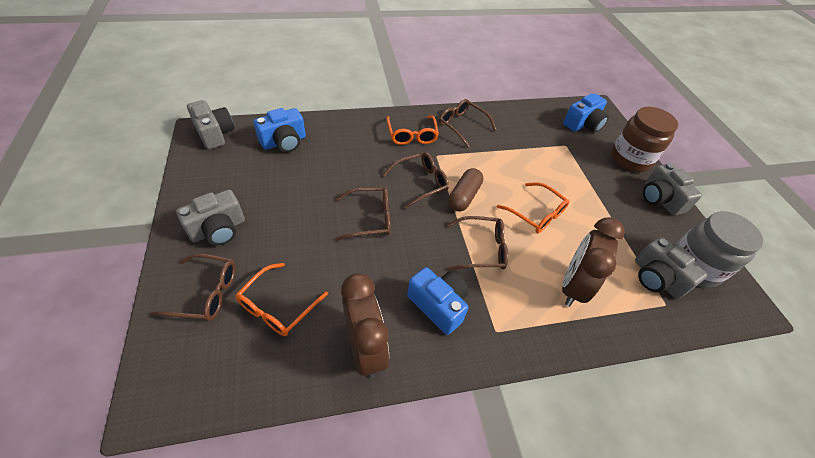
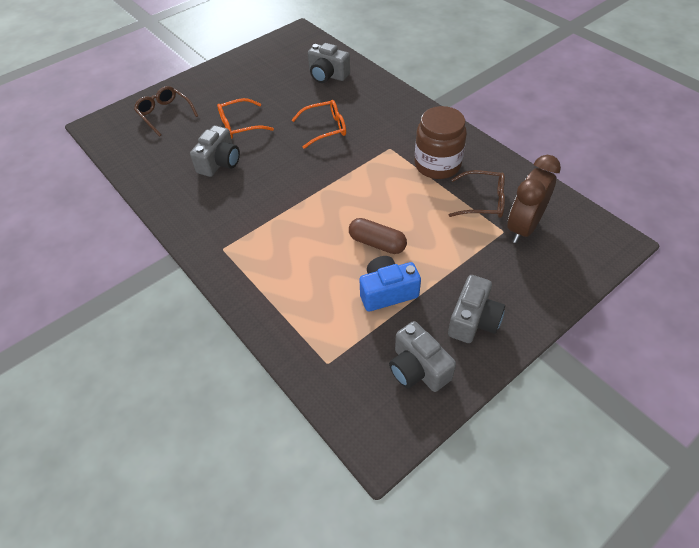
blue camera: [254,108,306,152] [407,267,469,335] [563,94,609,133] = 3 -> [359,256,421,311] = 1
brown clock: [341,273,389,378] [562,217,625,307] = 2 -> [507,155,561,243] = 1
brown glasses: [151,254,236,321] [336,188,390,241] [383,152,449,209] [439,99,497,148] [447,216,508,270] = 5 -> [134,86,198,136] [449,170,505,218] = 2
grey jar: [675,211,763,288] = 1 -> none = 0
orange glasses: [235,263,328,336] [386,115,439,145] [497,182,570,233] = 3 -> [217,98,274,139] [292,100,346,149] = 2

